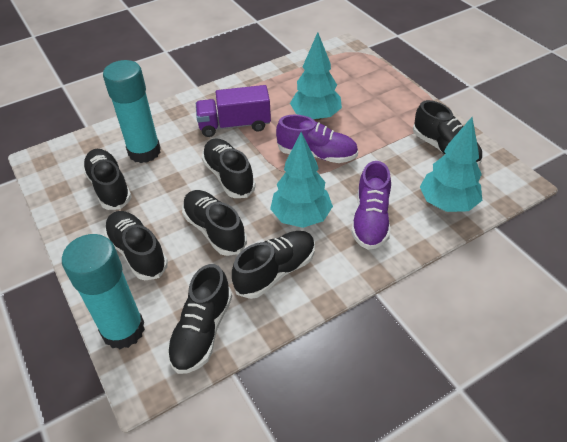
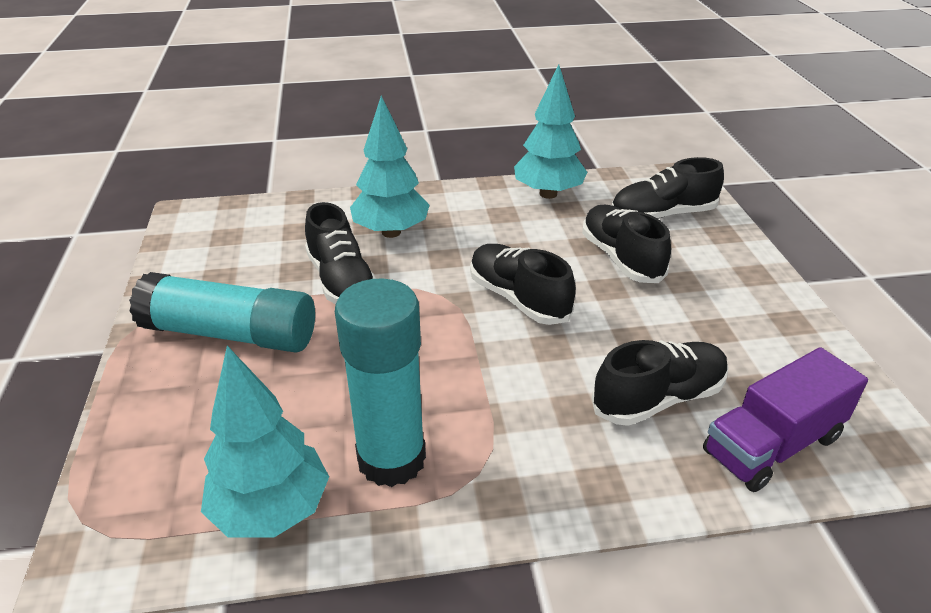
black shoe: [82,149,132,210] [104,211,168,280] [167,264,232,374] [182,190,247,256] [202,138,256,198] [232,231,315,299] [413,100,482,166] = 7 -> [305,202,376,304] [470,244,576,325] [582,205,671,283] [592,340,729,426] [612,157,724,219] = 5
purple shoe: [276,115,358,163] [351,161,391,250] = 2 -> none = 0

